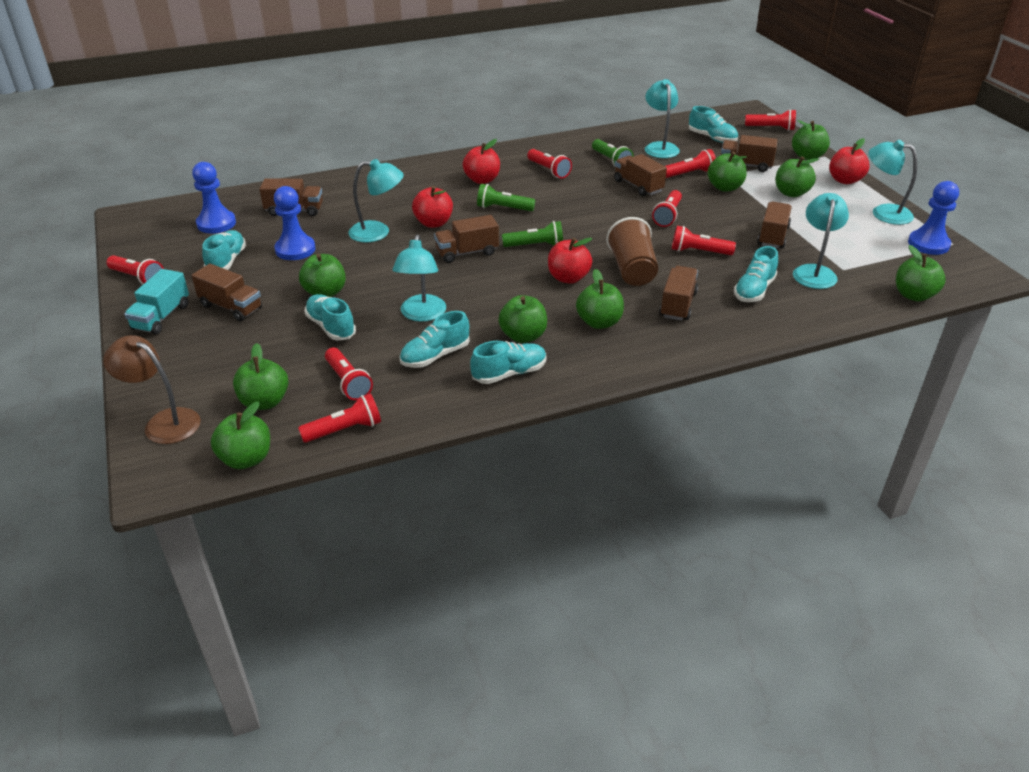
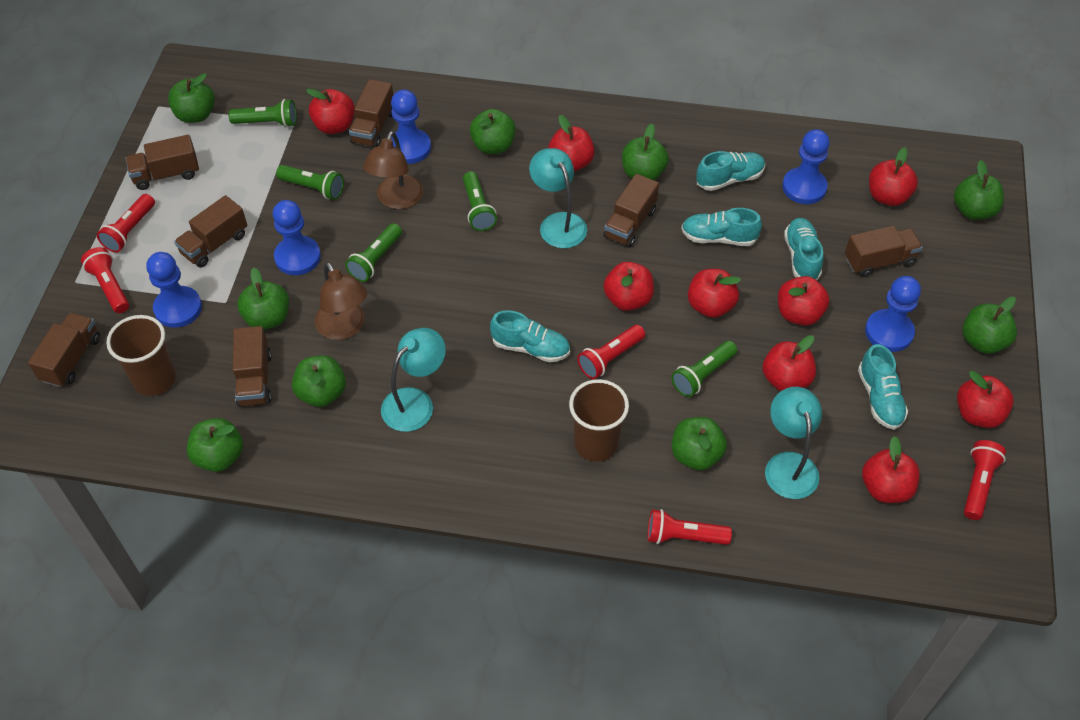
blue pawn: [192,162,236,234] [274,186,315,260] [908,181,959,255] = 3 -> [146,252,202,328] [273,200,321,275] [391,89,431,164] [782,129,830,204] [865,276,921,352] = 5
brown cup: [606,217,658,286] = 1 -> [106,315,176,396] [569,379,629,462] = 2
brown lamp: [103,335,201,444] = 1 -> [315,262,367,340] [363,131,423,209] = 2
green flashlight: [477,184,535,211] [502,221,563,247] [592,139,634,167] = 3 -> [229,99,297,127] [276,165,344,200] [345,223,402,282] [463,171,497,231] [671,341,737,397] = 5
red apple: [412,186,453,228] [463,139,500,184] [548,238,593,284] [829,138,870,184] = 4 -> [306,89,355,134] [548,115,595,172] [603,262,654,311] [688,269,741,318] [763,335,816,391] [778,276,829,326] [862,436,920,503] [869,147,918,206] [957,371,1014,428] = 9
red flashlight: [106,255,164,285] [298,393,381,443] [325,348,373,401] [527,149,572,178] [652,190,682,227] [665,149,716,178] [672,226,736,255] [745,109,796,131] = 8 -> [81,247,129,313] [97,194,155,253] [577,325,645,379] [648,509,732,545] [964,440,1006,520] = 5
turquoise lamp: [348,159,404,243] [392,235,446,322] [645,79,680,158] [793,193,849,289] [868,140,917,225] = 5 -> [381,328,446,432] [529,148,587,248] [765,387,822,499] = 3
turquoise shoe: [202,230,246,270] [304,294,356,341] [399,311,470,368] [470,341,546,384] [689,106,738,143] [734,246,778,302] = 6 -> [490,310,570,362] [681,208,762,246] [696,151,765,191] [784,218,824,280] [858,344,908,430] = 5
turquoise truck: [124,269,189,334] = 1 -> none = 0

